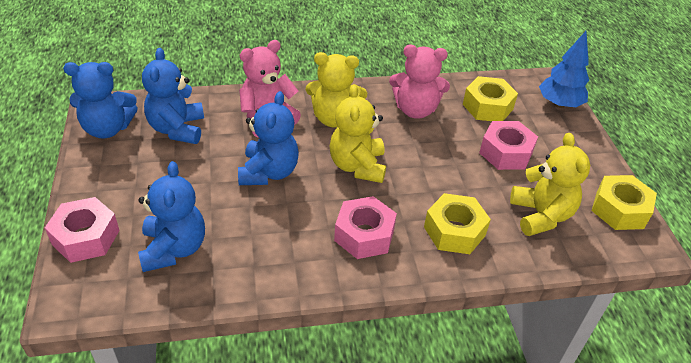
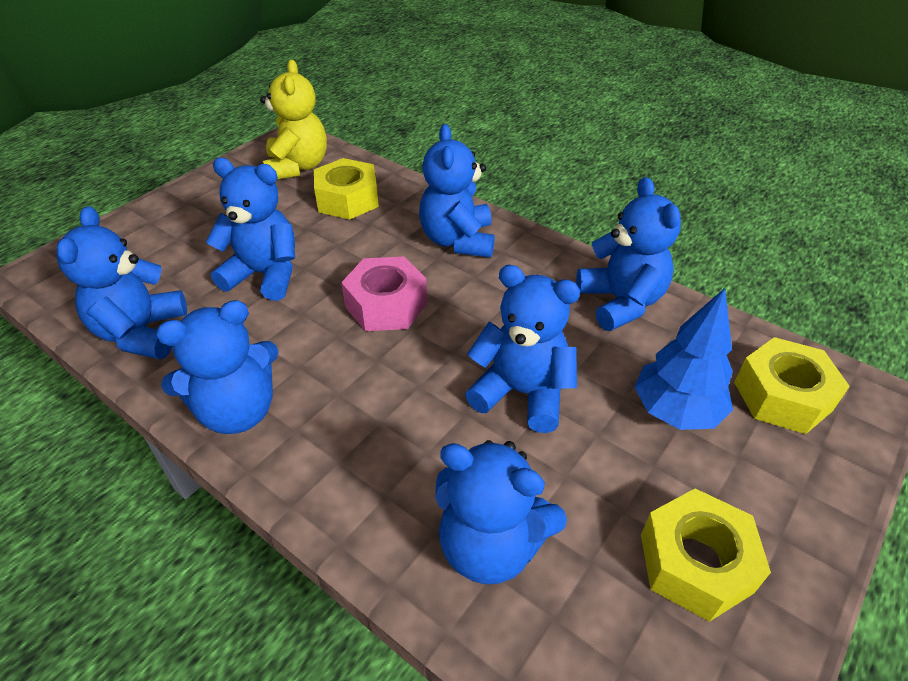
blue teddy bear: [63,62,138,139] [138,161,205,272] [142,48,204,144] [238,91,299,185] = 4 -> [57,206,187,359] [156,300,279,434] [206,158,295,300] [419,124,495,257] [435,440,567,584] [465,265,580,433] [576,177,681,331] = 7
pink nut: [45,197,120,263] [334,196,397,259] [479,121,538,170] = 3 -> [341,257,427,331] = 1
pink teddy bear: [239,40,301,138] [389,45,450,119] = 2 -> none = 0
yellow teddy bear: [306,52,367,127] [329,84,386,183] [510,133,590,236] = 3 -> [260,59,327,180] = 1

